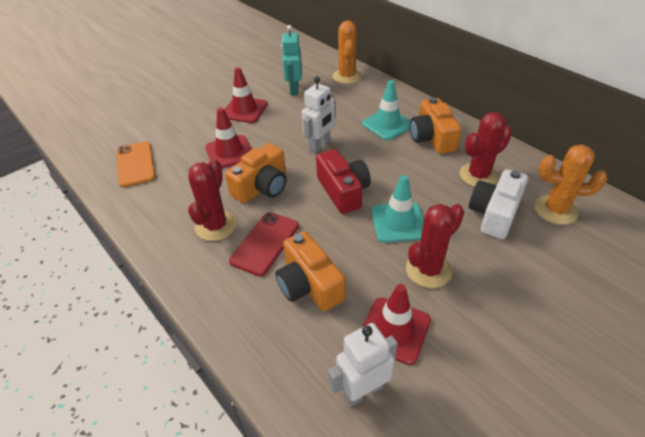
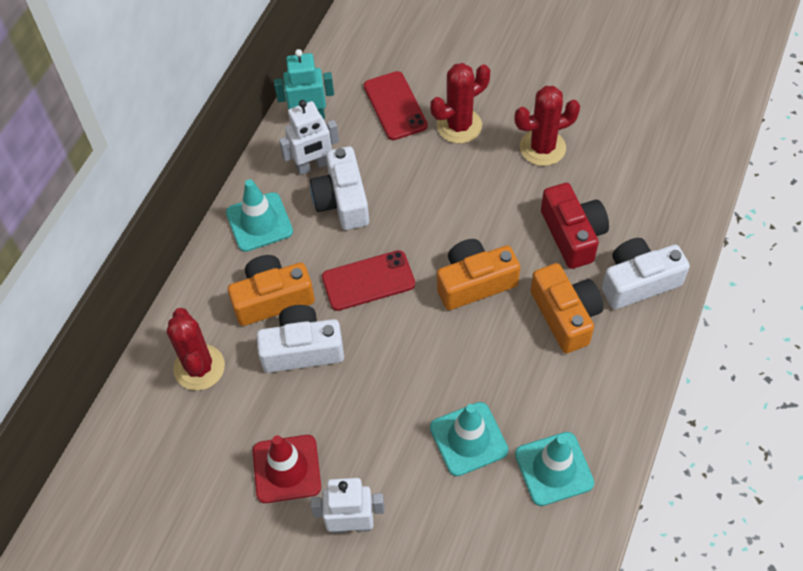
orange cactus: [333,20,362,84] [534,144,607,225] = 2 -> none = 0
orange phone: [116,141,155,187] = 1 -> none = 0
red phone: [229,212,299,277] = 1 -> [322,250,415,311] [364,71,428,140] = 2
red traffic cone: [205,107,252,168] [224,67,268,123] [363,284,431,365] = 3 -> [253,435,321,503] = 1
turquoise traffic cone: [362,80,410,140] [371,175,424,243] = 2 -> [226,179,293,252] [430,402,508,476] [515,432,594,506] = 3
white camera: [469,169,528,239] = 1 -> [256,305,344,373] [310,146,369,230] [602,238,690,309] = 3

